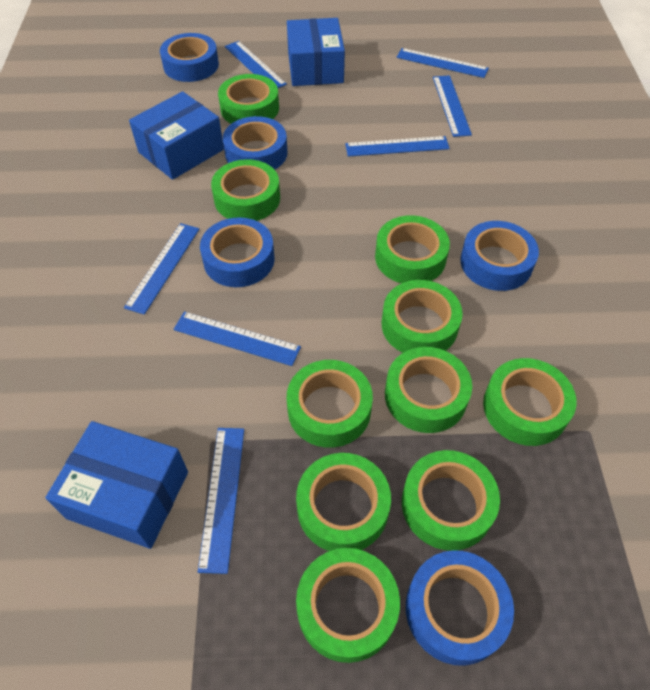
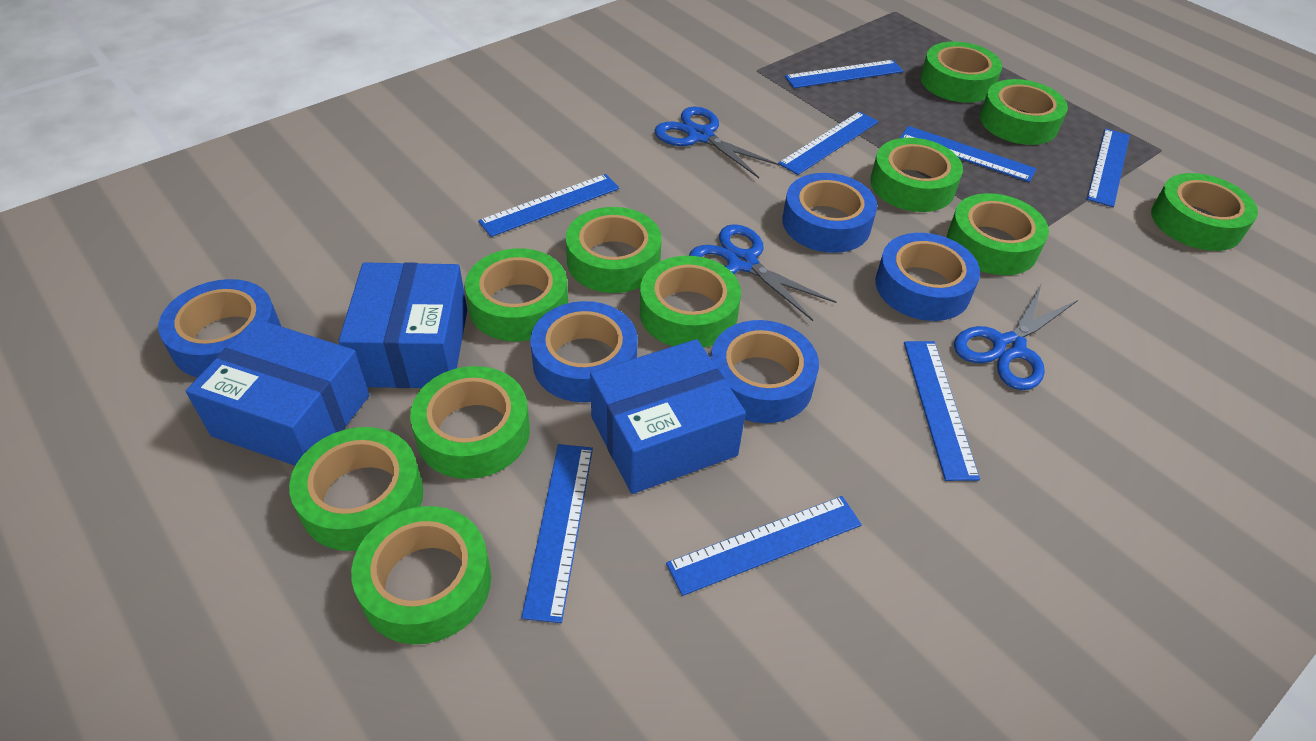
blue ruler: [124,223,199,315] [174,311,301,366] [198,428,244,574] [225,41,287,88] [345,136,450,157] [397,48,489,78] [433,75,472,137] = 7 -> [478,174,620,237] [521,444,593,623] [666,496,862,596] [778,111,878,175] [785,60,903,88] [900,126,1037,182] [904,341,980,481] [1087,128,1130,207] = 8
blue scissors: none = 0 -> [654,107,780,178] [689,224,836,321] [954,283,1078,390] = 3
green tape: [211,159,280,221] [218,74,279,124] [287,360,373,448] [296,453,391,551] [296,548,400,663] [375,215,450,283] [382,280,463,353] [385,347,472,433] [402,450,500,551] [483,358,577,446] = 10 -> [289,427,423,551] [351,506,491,644] [410,366,530,479] [465,248,568,341] [566,207,662,293] [640,256,741,348] [870,138,963,212] [921,41,1002,103] [947,193,1049,275] [980,79,1068,145] [1151,173,1258,251] = 11

